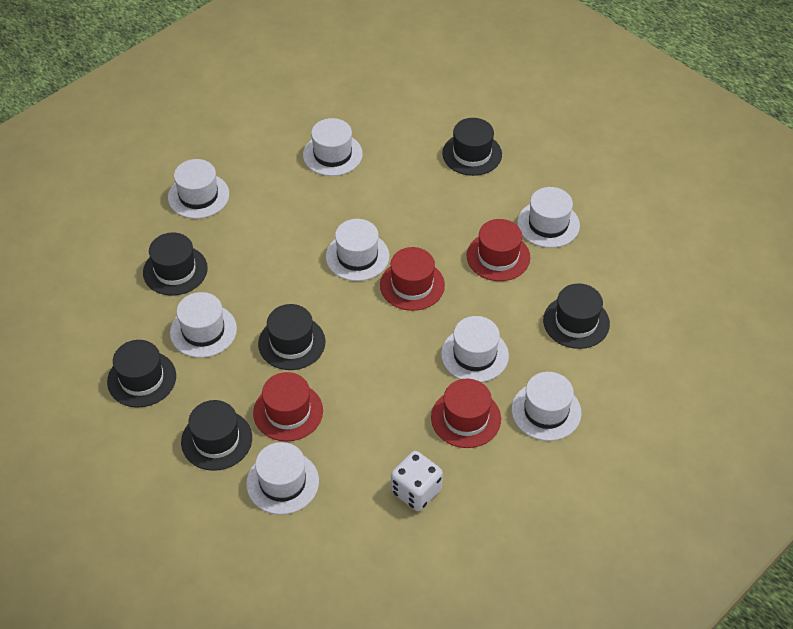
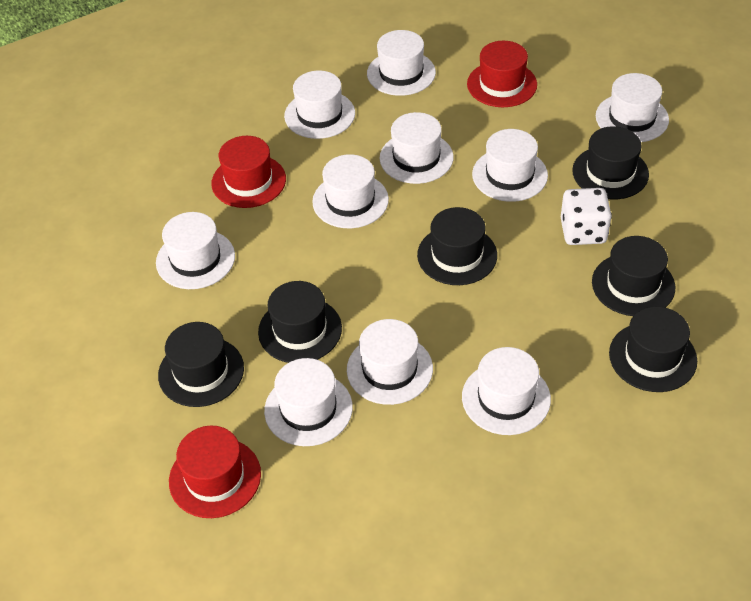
red hat: [253,372,323,441] [380,247,445,311] [431,379,501,448] [467,219,530,281] = 4 -> [169,426,261,518] [211,136,286,208] [467,41,537,107] = 3
white hat: [168,159,229,219] [170,292,237,358] [246,442,319,515] [303,118,363,176] [326,219,389,281] [441,316,509,382] [512,372,581,441] [517,187,580,248] = 8 -> [156,212,235,289] [264,358,353,446] [284,71,355,139] [312,154,389,228] [347,319,433,405] [367,30,436,96] [380,112,454,184] [462,347,551,435] [472,129,548,202] [596,73,669,142] = 10

